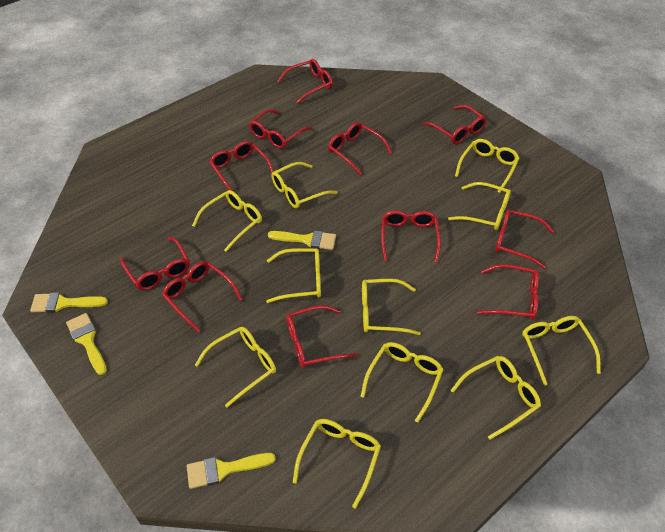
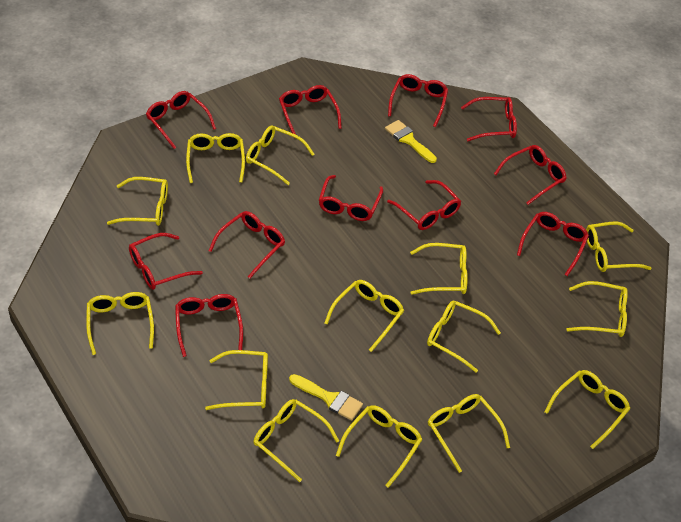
yellow brush: [30,292,108,313] [66,313,107,375] [187,453,276,489] [268,231,336,250] = 4 -> [289,374,363,421] [385,120,437,163] = 2
yellow glasses: [192,190,262,252] [195,327,276,407] [266,248,321,303] [272,162,337,208] [293,419,381,509] [360,342,444,422] [362,279,421,335] [448,182,511,230] [451,356,541,440] [455,139,520,193] [522,316,601,386] = 11 -> [86,292,154,355] [107,177,168,226] [186,133,245,183] [205,350,268,410] [246,126,314,185] [253,399,339,482] [324,280,404,352] [336,405,423,488] [410,243,468,295] [427,301,501,373] [428,394,510,473] [544,370,630,449] [566,281,628,337] [586,222,651,272] = 14

